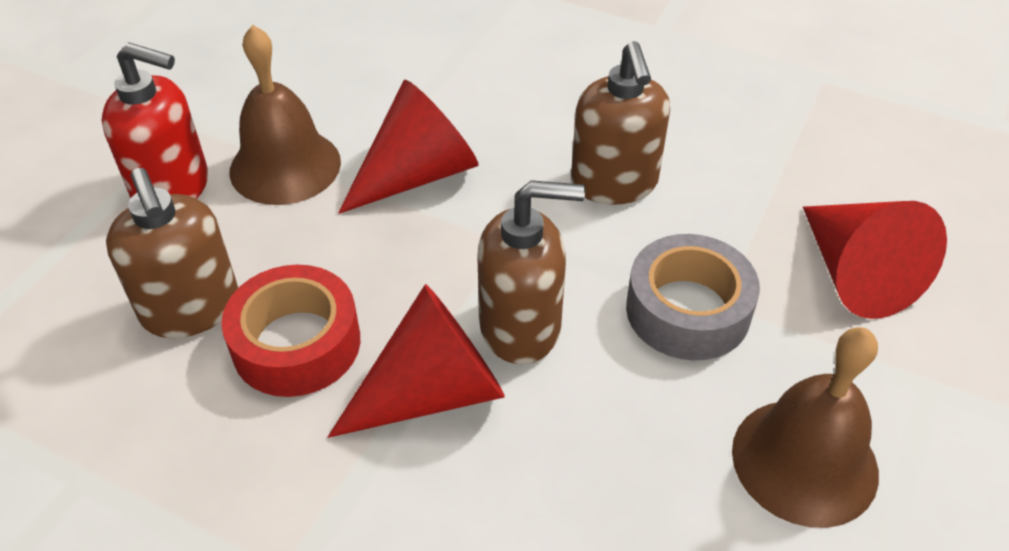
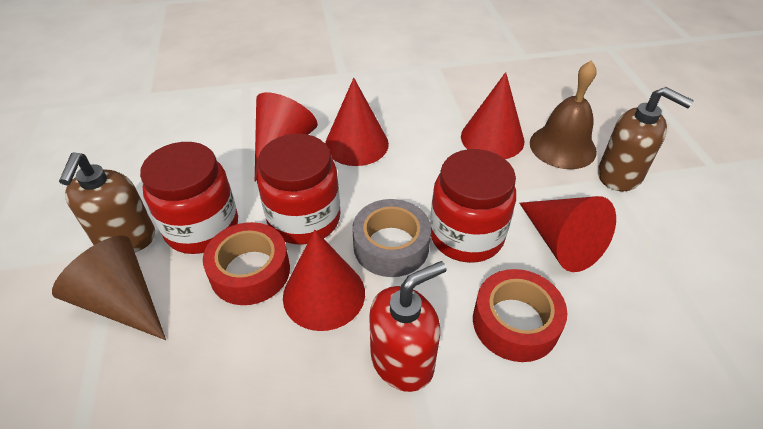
brown bell: [230,25,341,205] [732,327,879,528] = 2 -> [530,60,597,169] = 1
brown cone: none = 0 -> [52,235,166,340] = 1
brown soap dispenser: [106,168,238,338] [477,180,585,364] [571,41,670,205] = 3 -> [59,152,155,253] [598,87,694,191] = 2
red cone: [328,284,505,438] [338,80,478,214] [803,201,947,319] = 3 -> [255,92,318,181] [283,230,365,331] [325,78,389,166] [461,72,524,159] [520,196,616,272] = 5
red jar: none = 0 -> [140,142,238,254] [257,134,341,245] [430,149,516,263] = 3
red tape: [221,265,360,397] = 1 -> [203,222,290,305] [473,269,568,362] = 2

